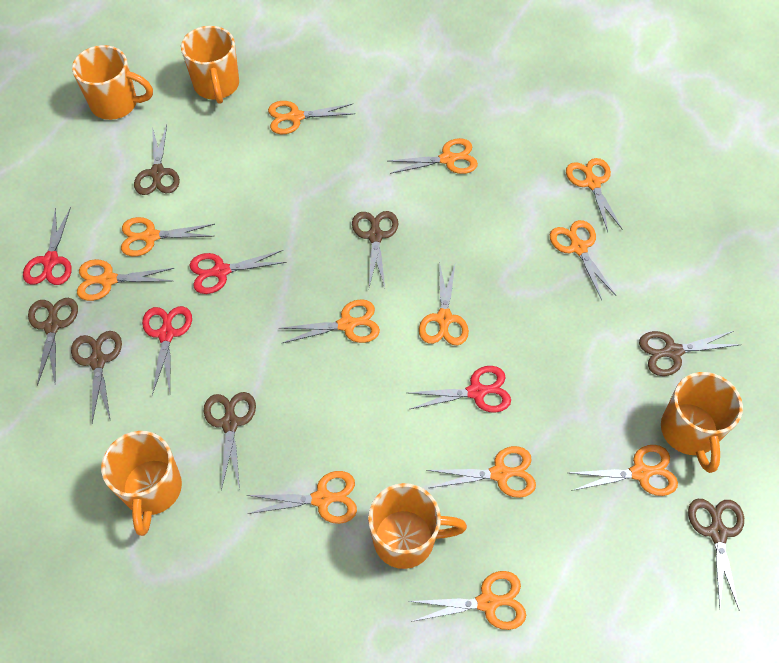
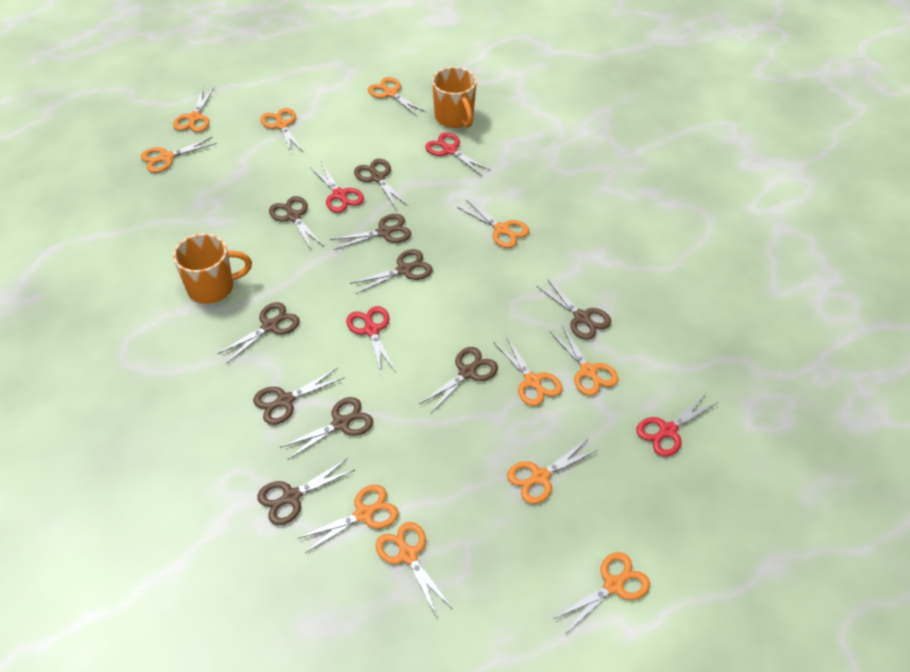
brown scissors: [28,298,78,386] [71,331,122,423] [134,125,180,195] [203,392,256,491] [352,211,398,287] [639,331,742,376] [688,499,744,609] = 7 -> [217,302,300,363] [253,368,345,425] [257,459,355,525] [269,196,323,249] [280,397,373,460] [330,214,411,250] [350,249,433,294] [354,159,408,210] [420,347,498,413] [537,279,611,340] = 10
orange mug: [72,45,153,120] [101,431,182,536] [181,26,239,104] [368,483,467,569] [661,372,743,473] = 5 -> [173,233,252,304] [432,67,477,128] = 2
orange scissors: [77,259,174,301] [121,217,215,256] [247,471,357,524] [268,101,355,134] [279,299,380,344] [389,138,478,174] [408,571,526,630] [419,262,469,346] [426,446,536,498] [550,220,616,300] [566,158,623,231] [569,445,678,496] = 12 -> [141,137,217,173] [173,88,214,132] [260,108,303,155] [299,484,399,553] [368,77,427,117] [375,522,451,616] [457,200,529,248] [493,336,563,406] [507,439,598,504] [550,325,619,396] [554,552,650,633] = 11

